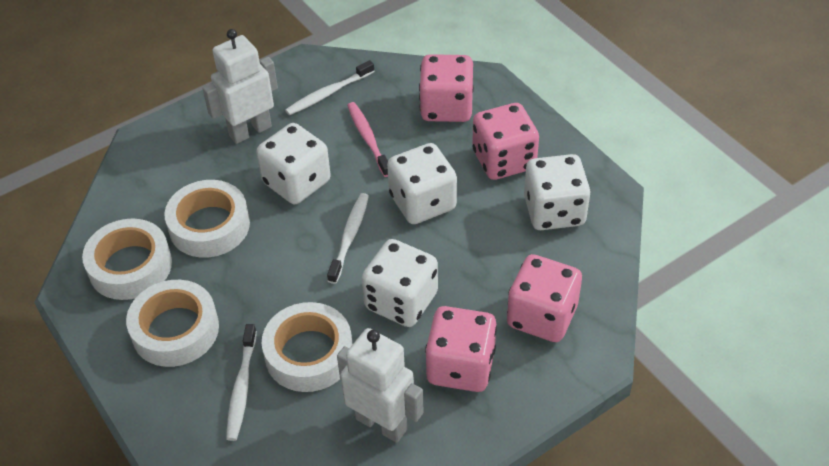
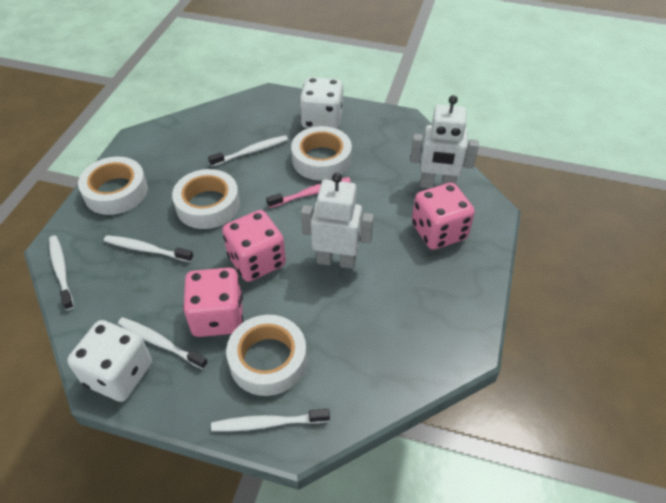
pink dice: [419,54,474,122] [425,306,497,392] [472,103,539,180] [507,254,582,342] = 4 -> [183,268,243,337] [222,210,286,282] [412,183,475,250] = 3
white dice: [256,123,331,204] [362,239,438,327] [387,143,457,224] [524,154,591,230] = 4 -> [67,320,152,402] [299,77,343,129] = 2
white toothbrush: [226,324,257,441] [285,60,375,115] [327,193,369,284] = 3 -> [49,236,74,310] [104,235,194,262] [118,317,208,370] [208,135,288,167] [211,409,330,432] = 5

